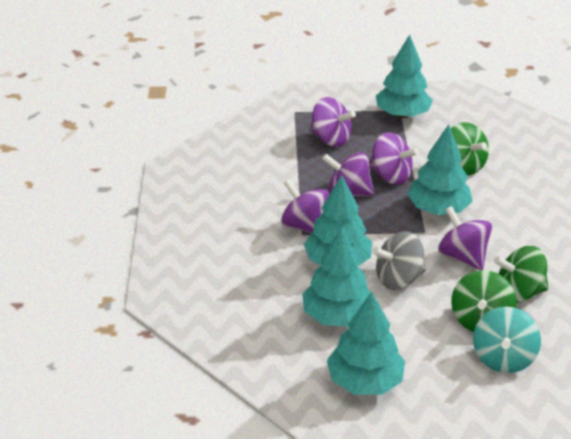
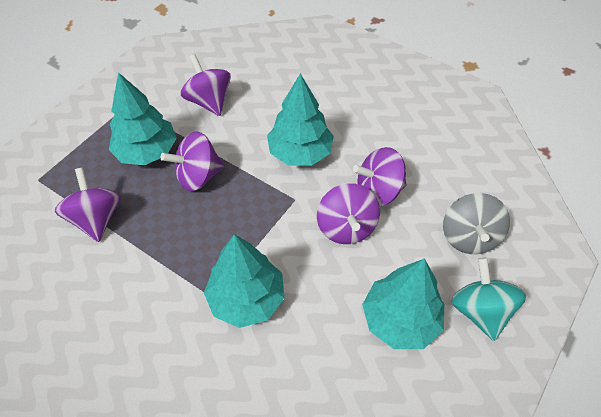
green spinning top: [451,122,489,175] [451,270,516,332] [494,246,548,303] = 3 -> none = 0
turquoise tree: [302,227,371,327] [304,175,372,265] [327,292,405,395] [376,35,433,118] [407,124,473,215] = 5 -> [109,72,177,165] [204,234,284,328] [267,74,334,166] [362,258,444,349] = 4

